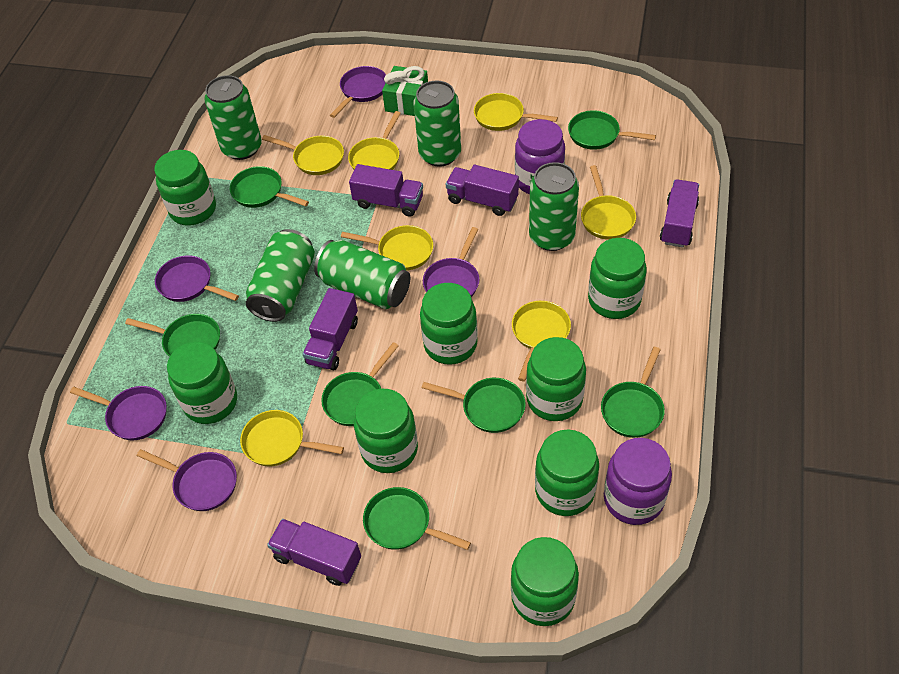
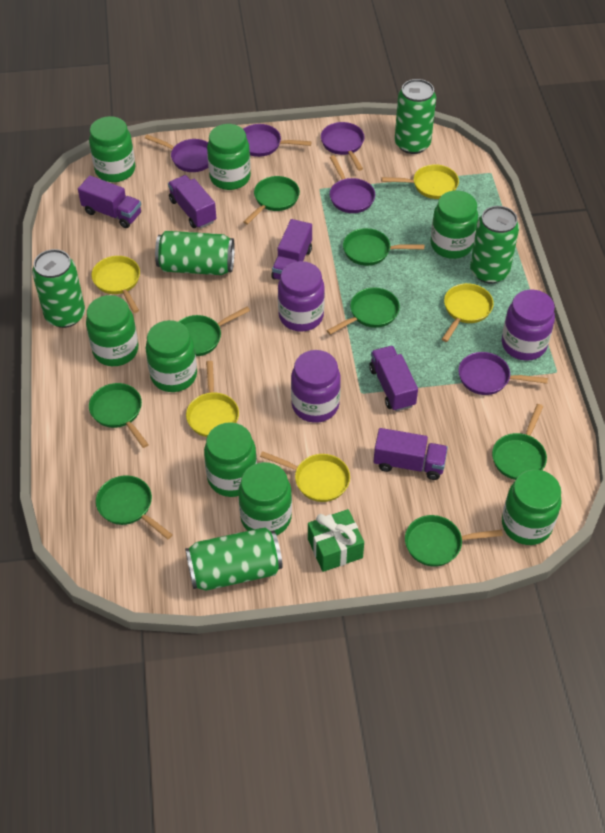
green pan: [125,314,220,357] [230,166,309,208] [321,342,399,426] [363,487,471,550] [422,378,525,433] [568,110,656,150] [601,347,665,438] = 7 -> [89,383,149,448] [96,475,173,539] [178,306,250,356] [243,176,300,225] [326,287,400,335] [343,228,424,266] [405,515,503,567] [492,404,547,480] = 8
purple jar: [515,119,565,194] [604,438,672,525] = 2 -> [278,261,325,332] [291,350,341,423] [502,289,555,361] = 3
yellow pan: [240,410,344,466] [262,135,344,175] [341,225,433,271] [348,111,401,170] [474,93,558,131] [512,301,571,381] [581,165,636,240] = 7 -> [91,256,140,313] [186,361,239,437] [260,451,350,502] [381,164,459,199] [442,283,494,342] = 5

